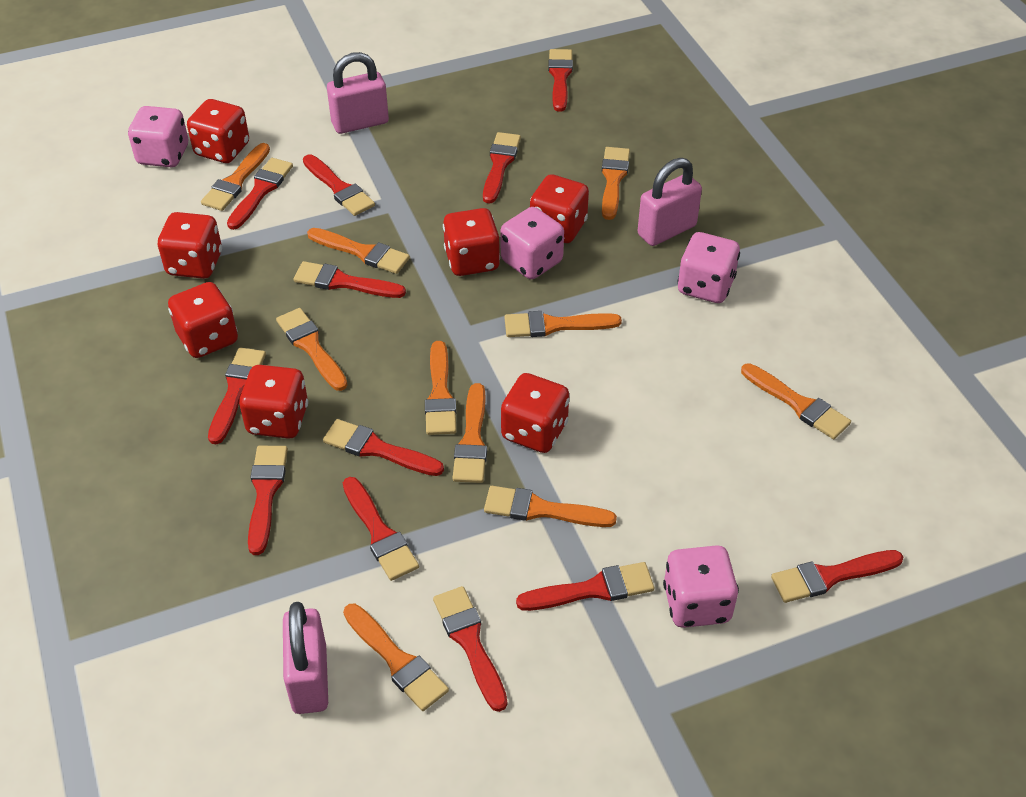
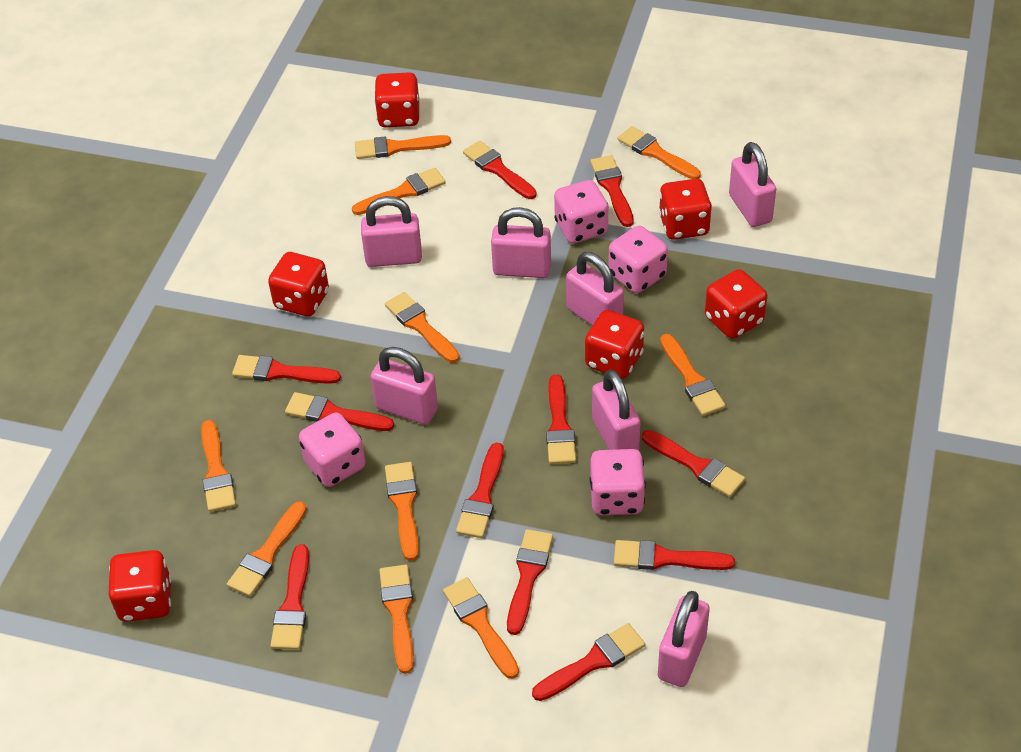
pink padlock: [283,602,328,714] [327,52,389,134] [638,158,702,246] = 3 -> [361,196,422,267] [371,347,438,425] [491,207,551,278] [566,252,624,326] [592,369,640,451] [658,591,710,687] [729,142,776,227] = 7
red brush: [208,347,266,445] [227,158,293,230] [248,446,288,555] [293,261,406,298] [303,154,375,216] [323,419,444,476] [343,477,419,581] [433,586,507,712] [483,132,521,204] [516,562,654,611] [548,49,573,112] [771,550,903,603] = 12 -> [232,355,341,384] [270,544,309,650] [285,392,394,431] [456,443,504,538] [463,141,537,199] [507,529,553,635] [532,623,645,701] [546,374,576,464] [590,155,634,227] [614,540,735,570] [642,430,745,497] = 11
red dice: [158,212,222,279] [168,282,238,358] [187,99,249,163] [239,365,308,439] [443,208,500,276] [501,373,569,453] [530,174,589,243] = 7 -> [108,550,172,622] [268,252,329,317] [374,72,420,128] [585,310,644,379] [659,179,712,240] [705,269,767,339] = 6

